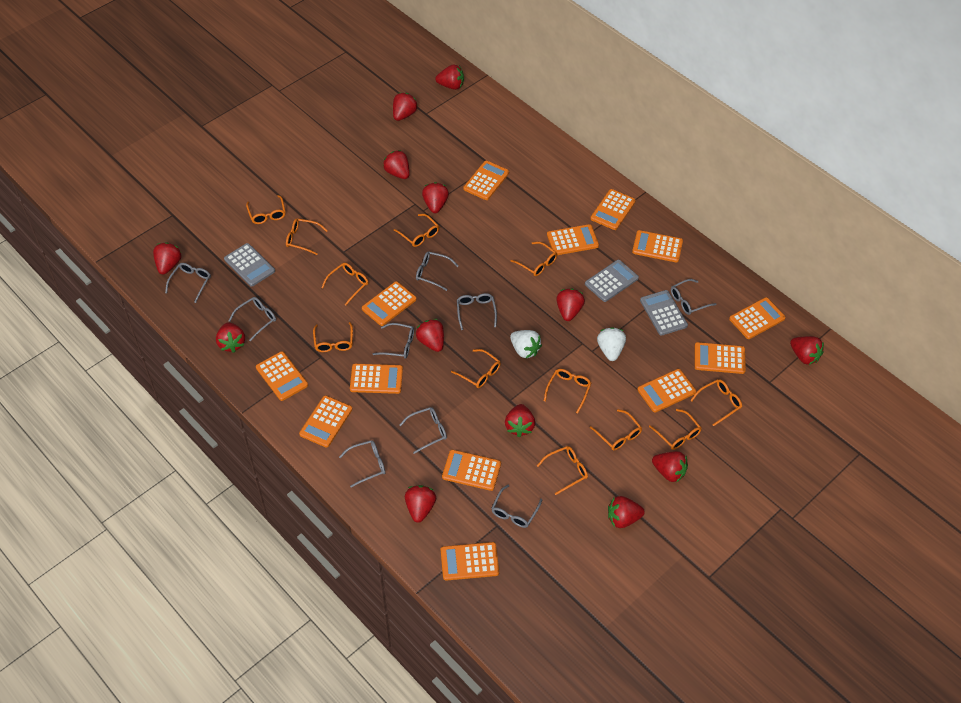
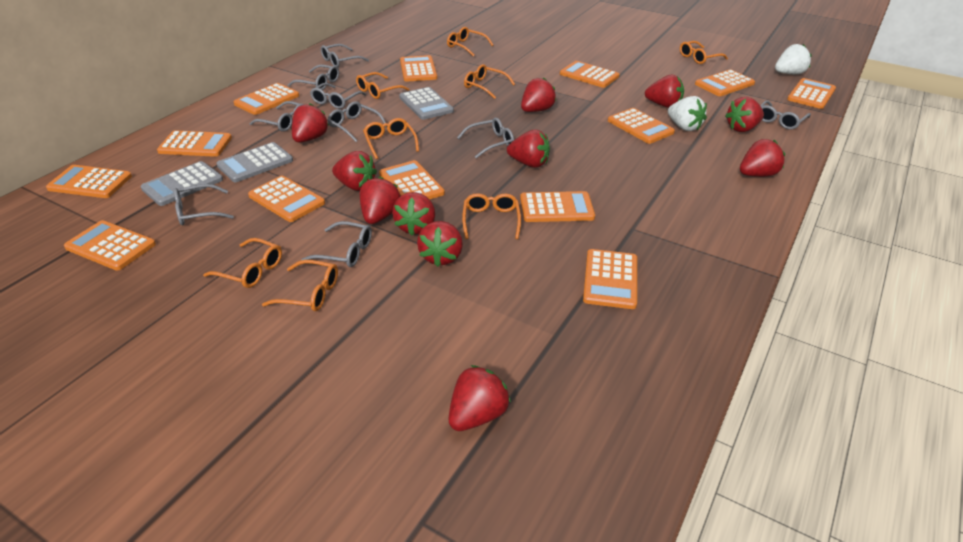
orange glasses: [246,195,286,224] [286,219,328,255] [313,322,353,352] [321,263,369,305] [394,214,439,247] [451,349,501,388] [511,242,557,276] [537,446,588,495] [544,369,591,414] [590,409,642,450] [649,409,701,450] [691,379,742,426] = 12 -> [203,238,282,288] [262,260,338,311] [356,72,409,99] [363,118,419,159] [447,27,493,56] [462,193,521,239] [464,64,515,99] [680,41,728,64] = 8
red strawberry: [153,242,182,275] [216,322,245,353] [383,150,410,179] [393,93,418,121] [405,485,436,523] [416,319,444,352] [422,182,449,213] [435,65,464,90] [505,404,535,437] [556,289,585,321] [608,496,645,528] [652,451,688,482] [790,336,824,365] = 13 -> [292,103,329,143] [332,151,377,191] [360,177,401,224] [392,192,435,236] [417,221,463,267] [449,365,511,431] [507,130,550,168] [521,77,556,112] [645,74,684,108] [725,97,764,132] [740,139,785,177] = 11

